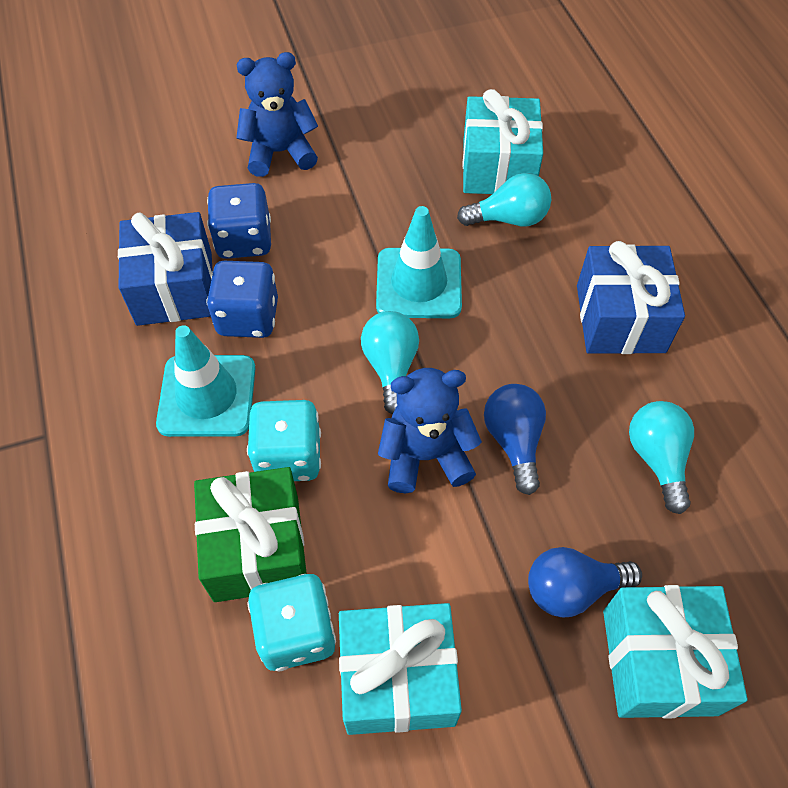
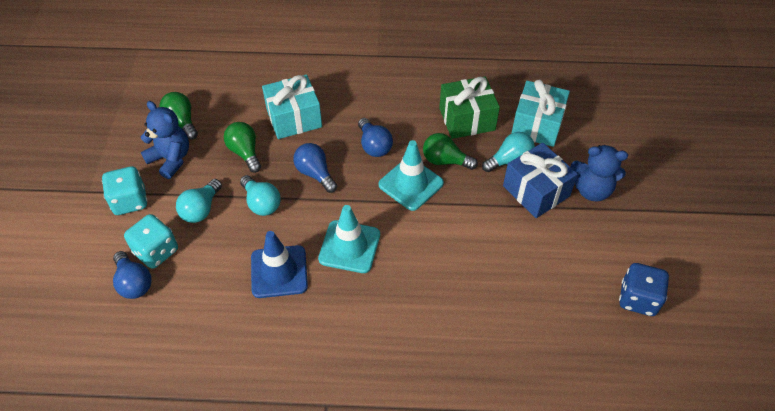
blue dice: [206,261,278,338] [207,183,271,259] = 2 -> [619,263,669,316] = 1
blue gift: [118,212,213,326] [577,241,685,354] = 2 -> [503,143,578,218] = 1
blue light bulb: [484,384,546,495] [528,547,642,617] = 2 -> [113,251,151,299] [293,143,337,193] [358,118,393,157] = 3
blue traffic cone: none = 0 -> [251,231,308,298] = 1
green light bulb: none = 0 -> [159,92,198,140] [224,122,261,173] [423,133,478,170] = 3
turquoise gift: [339,603,462,735] [463,89,543,194] [603,585,748,718] = 3 -> [262,74,322,139] [511,80,570,147] = 2

